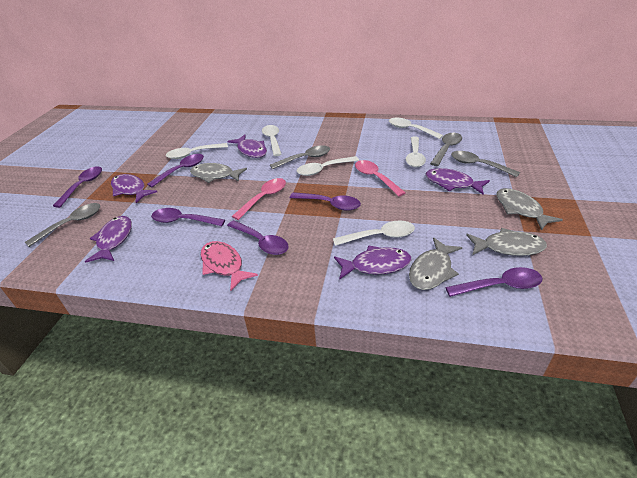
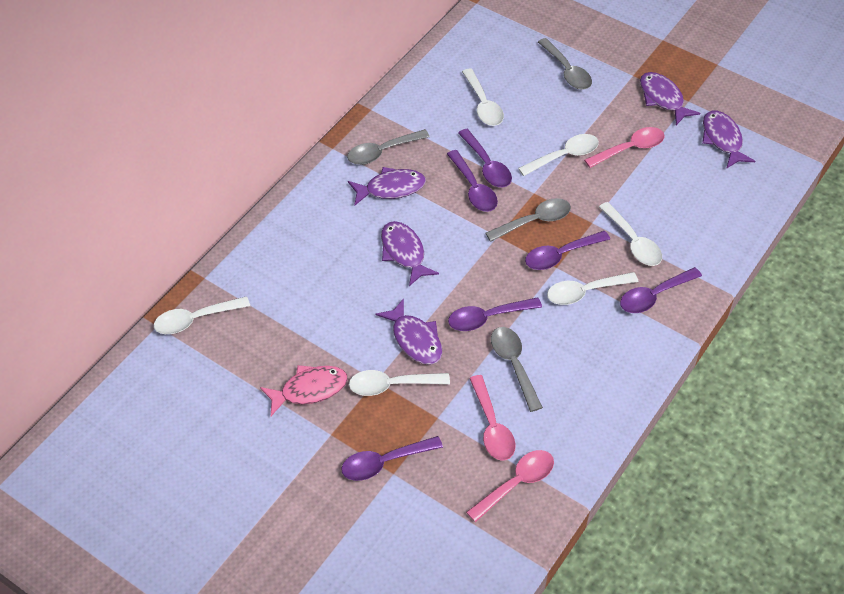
grey fish: [190,163,247,183] [409,237,462,290] [466,228,547,256] [496,188,563,230] = 4 -> none = 0
pink spoon: [232,178,286,220] [355,160,405,197] = 2 -> [466,450,554,522] [469,375,516,460] [584,127,665,168] = 3

